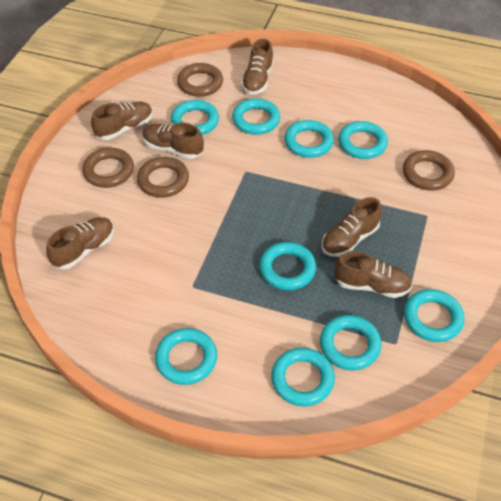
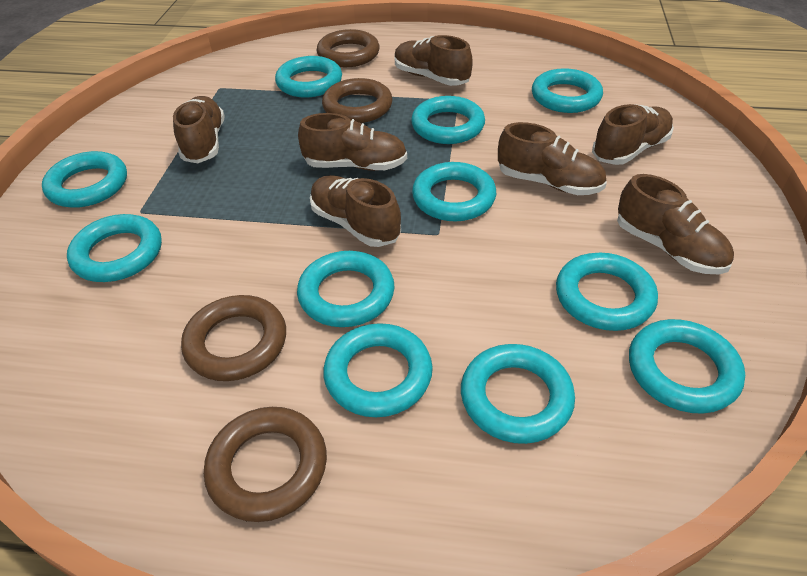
brown shoe: [46,217,114,270] [91,102,153,140] [143,122,204,159] [241,39,274,95] [322,197,382,257] [334,251,412,298] = 6 -> [173,96,225,163] [298,113,407,171] [310,175,401,247] [394,35,473,86] [498,122,607,195] [592,104,674,165] [617,174,734,274] = 7
turquoise ring: [155,328,217,385] [171,100,219,135] [232,98,280,135] [259,242,316,290] [271,348,335,406] [284,120,334,158] [320,315,381,370] [338,121,388,159] [404,289,464,342] = 9 -> [42,151,127,208] [67,214,162,282] [275,56,342,98] [297,251,395,327] [323,323,433,417] [411,96,485,144] [412,162,496,221] [461,344,575,444] [532,68,603,113] [556,253,658,331] [629,319,745,414] = 11

